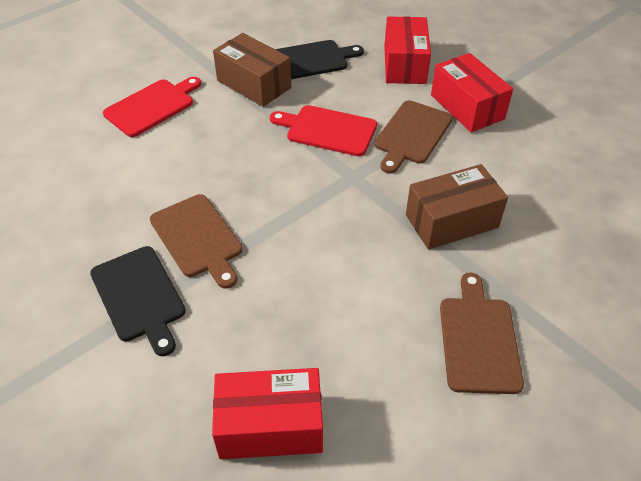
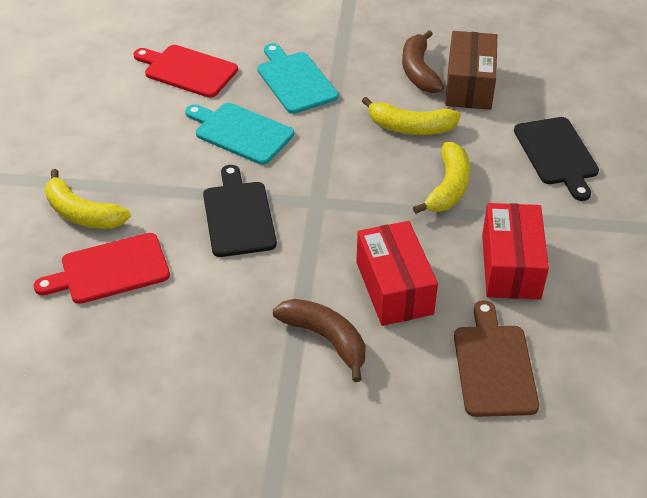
brown banana: none = 0 -> [273,299,365,382] [402,30,444,93] = 2
brown box: [213,33,291,107] [406,164,508,250] = 2 -> [445,31,497,110] = 1
brown cutting board: [150,194,243,289] [374,100,453,174] [440,273,524,394] = 3 -> [454,300,539,417] = 1
red box: [212,368,323,459] [384,16,431,84] [431,53,513,133] = 3 -> [356,221,438,326] [482,203,549,299] = 2
turquoise cutting board: none = 0 -> [185,103,294,165] [257,43,338,114] = 2
yellow banana: none = 0 -> [45,169,131,229] [362,97,461,135] [413,142,470,214] = 3

